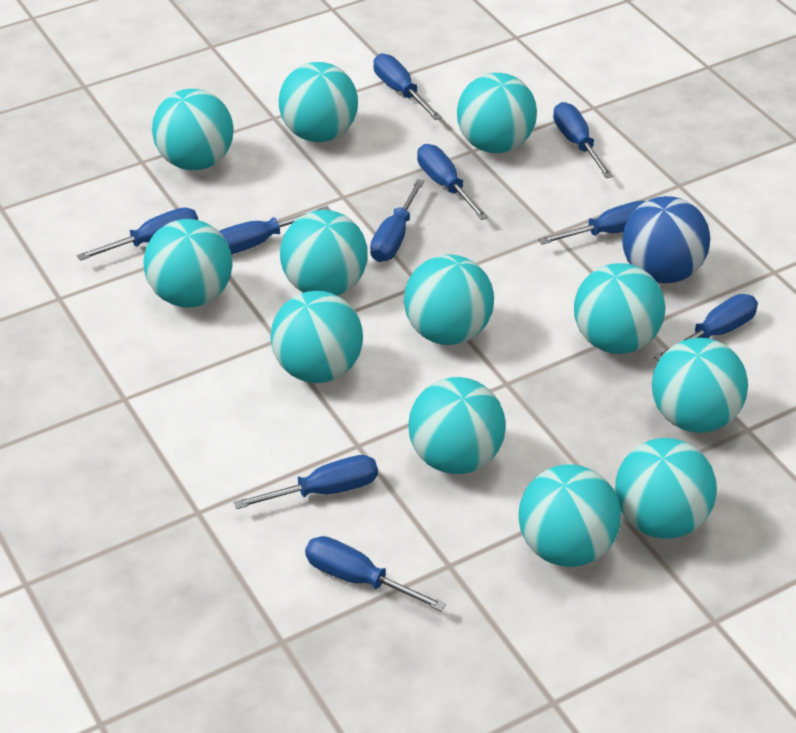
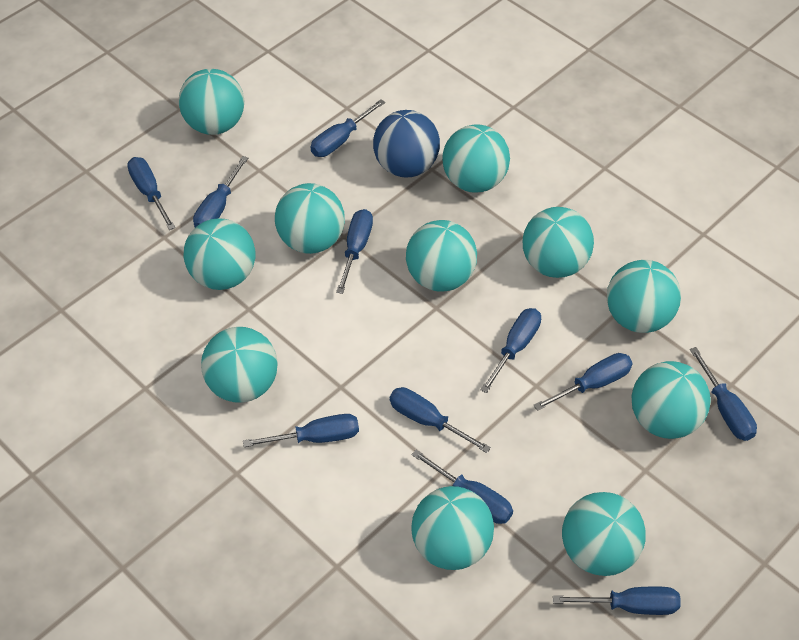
blue screwdriver: [77,207,198,261] [219,206,330,255] [234,455,378,509] [305,536,446,611] [370,179,425,262] [373,54,442,120] [417,144,488,220] [538,201,646,244] [553,102,613,178] [654,294,758,361] = 10 -> [127,157,175,230] [193,156,248,227] [243,414,359,447] [311,99,385,157] [336,209,373,294] [390,387,491,453] [411,450,513,524] [481,308,541,393] [533,353,633,411] [553,587,681,615] [690,347,757,441] = 11
turquoise ball: [143,219,233,308] [152,89,234,170] [271,291,363,383] [279,62,358,142] [280,210,367,296] [404,254,494,345] [408,377,506,474] [457,73,537,153] [519,464,621,567] [574,263,665,354] [615,438,717,539] [652,338,748,433] = 12 -> [179,69,244,135] [184,218,256,290] [201,327,278,403] [275,183,345,254] [406,220,477,292] [411,486,494,570] [442,124,510,193] [523,207,594,278] [562,492,646,576] [607,260,681,333] [632,361,710,439] = 11

